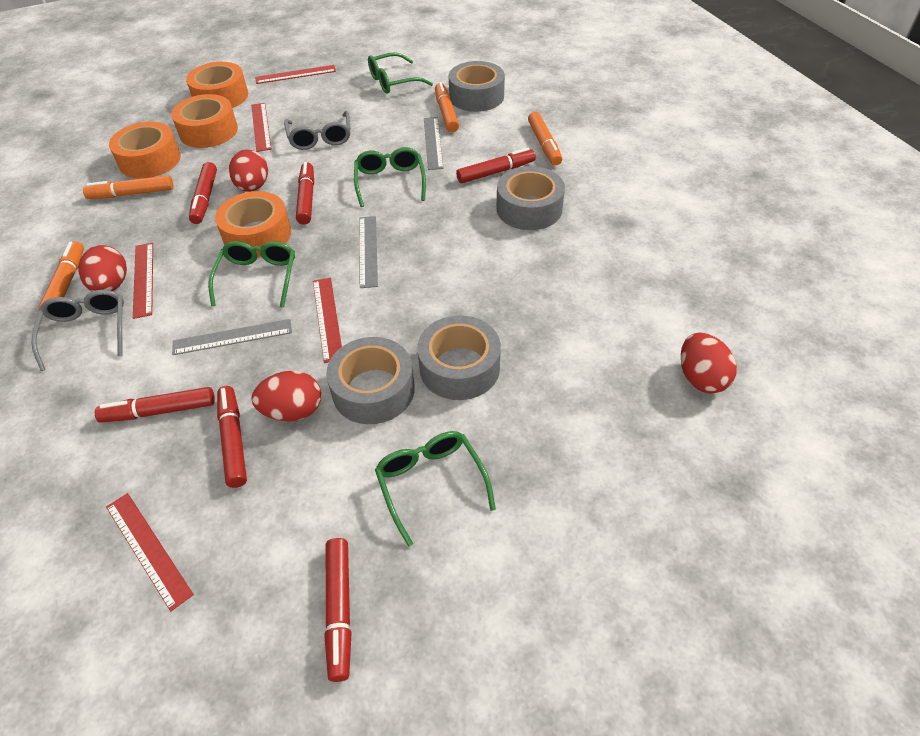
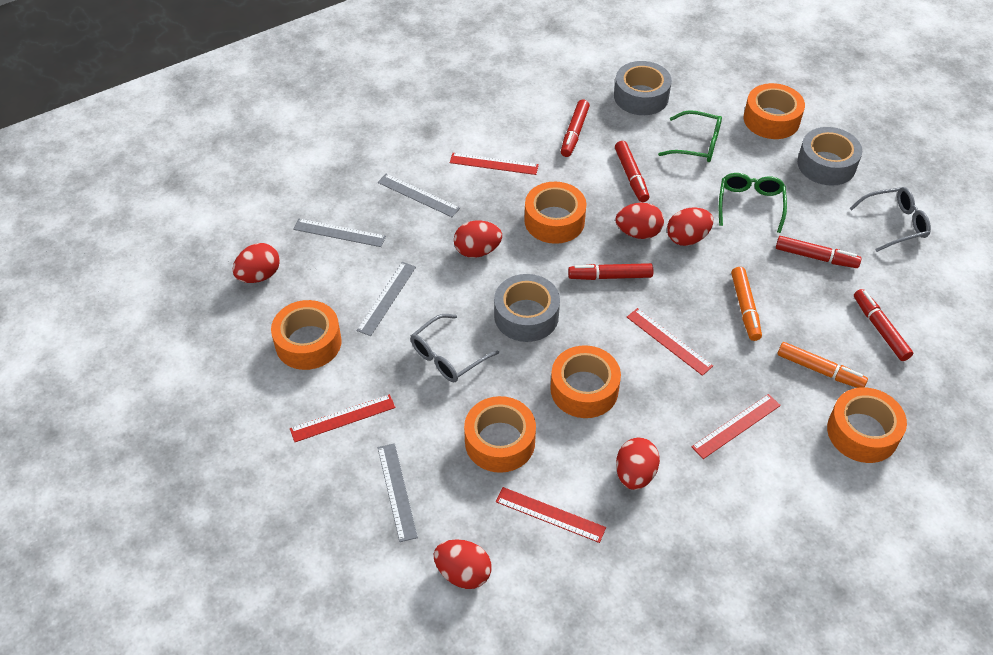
green glasses: [208,241,295,308] [354,147,426,207] [368,52,433,94] [375,431,496,547] = 4 -> [658,110,722,162] [719,173,787,233] = 2
grey ruler: [172,319,292,355] [359,216,378,288] [424,117,444,170] = 3 -> [293,218,386,247] [356,262,416,336] [378,174,460,217] [378,443,418,542] = 4
grey tape: [326,337,415,424] [417,315,501,400] [449,61,505,112] [497,166,565,230] = 4 -> [494,274,560,342] [614,61,672,115] [797,127,862,185] = 3
orange marker: [38,241,84,310] [83,175,174,199] [435,82,459,132] [528,112,562,165] = 4 -> [731,267,762,341] [777,342,868,388] = 2
orange tape: [109,122,181,179] [171,94,238,148] [186,62,248,108] [215,191,291,257] = 4 -> [271,300,342,370] [464,396,536,473] [524,182,586,244] [550,345,621,418] [744,83,805,139] [827,387,907,463] = 6
red egg: [78,245,127,291] [229,150,268,192] [251,371,321,421] [681,333,737,394] = 4 -> [233,243,280,283] [434,539,491,589] [454,221,502,258] [616,203,664,239] [616,438,660,490] [667,208,713,246] = 6
red marker: [95,387,215,423] [189,162,217,224] [217,386,247,488] [296,162,314,225] [324,538,352,682] [456,148,536,183] = 6 -> [561,100,590,157] [568,263,653,280] [615,141,649,202] [776,236,861,268] [854,289,913,361] = 5

